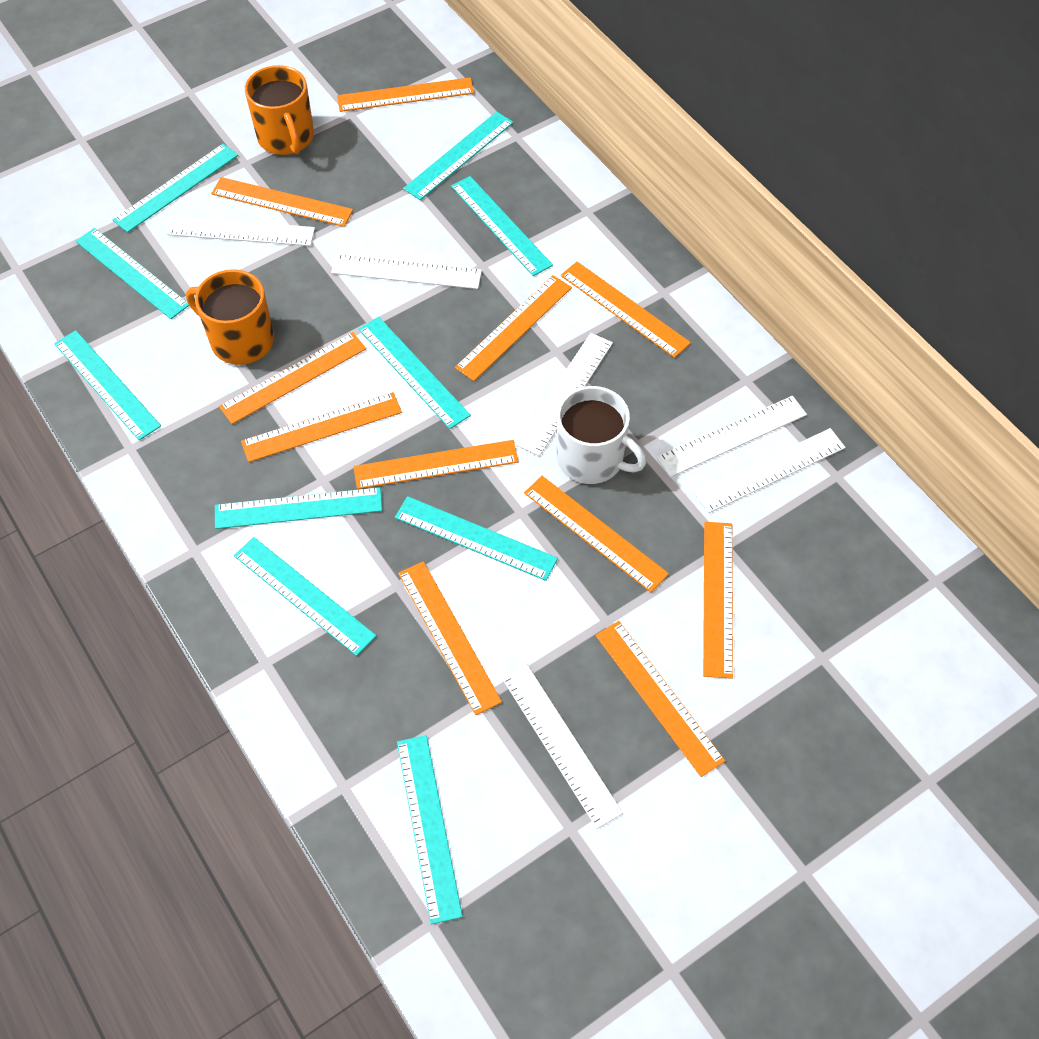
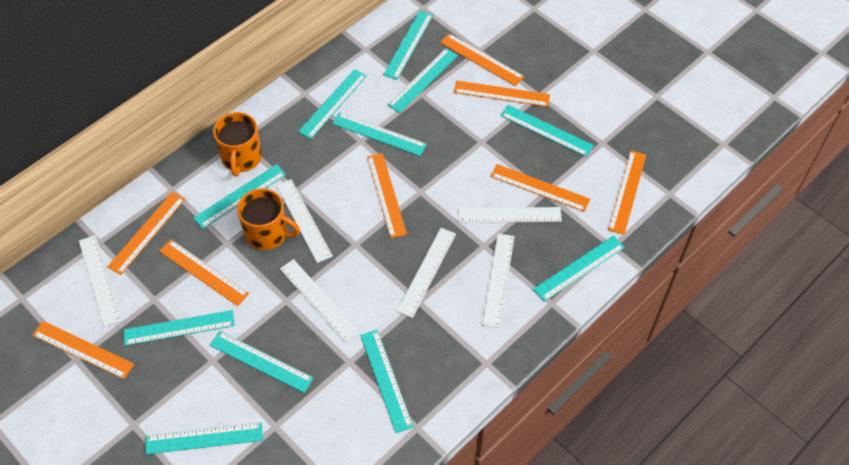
orange ruler: [211,177,353,227] [219,332,366,424] [241,392,402,462] [337,77,474,112] [354,440,519,489] [398,561,502,715] [455,275,572,381] [524,476,669,592] [561,262,691,358] [595,621,725,777] [703,522,733,679] = 11 -> [32,321,134,379] [107,192,185,275] [159,239,249,306] [367,153,407,238] [440,33,524,86] [454,81,550,107] [490,164,590,212] [608,151,646,235] = 8
turquoise ruler: [54,330,161,441] [76,228,189,319] [113,144,238,233] [215,487,383,529] [234,537,376,656] [358,317,471,429] [395,496,558,581] [397,735,463,924] [403,112,514,200] [451,176,553,276] = 10 -> [123,310,235,346] [145,423,263,454] [193,164,286,229] [210,331,314,393] [298,69,367,139] [332,112,427,156] [360,330,414,433] [383,11,433,80] [388,48,458,113] [500,105,594,157] [533,235,625,302] = 11
white mug: [557,386,646,484] = 1 -> none = 0

